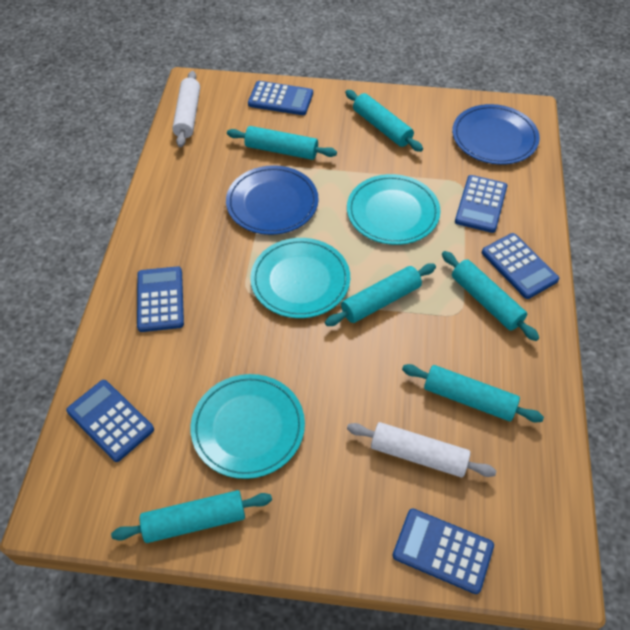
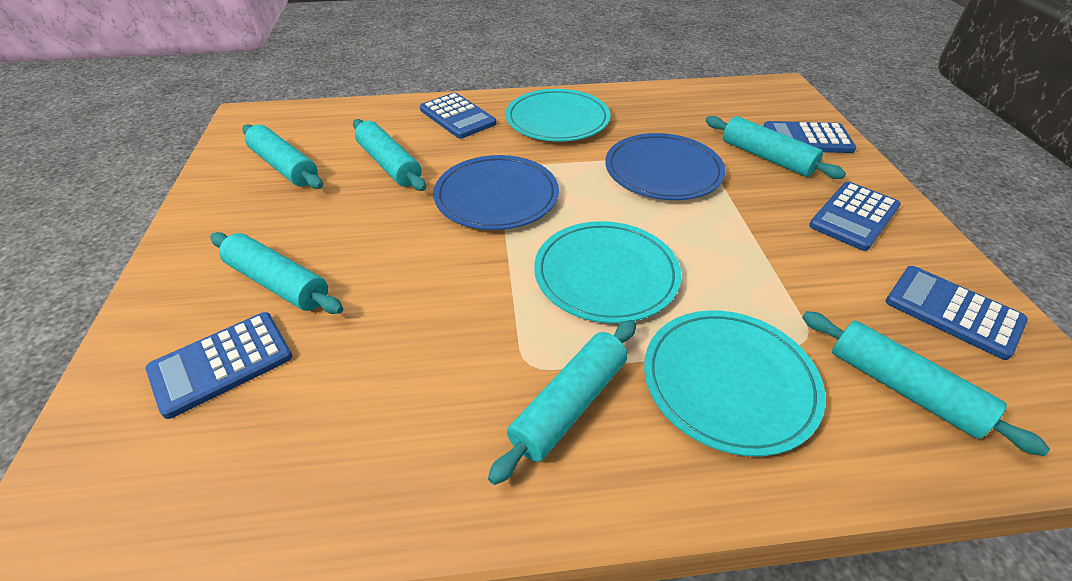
blue calculator: [66,380,154,462] [137,266,184,332] [248,81,313,115] [392,508,494,594] [455,175,507,233] [482,233,559,299] = 6 -> [146,312,292,419] [420,93,497,139] [764,121,856,153] [809,182,901,251] [886,266,1028,360] = 5
white rolling pin: [172,71,200,147] [347,422,496,477] = 2 -> none = 0

